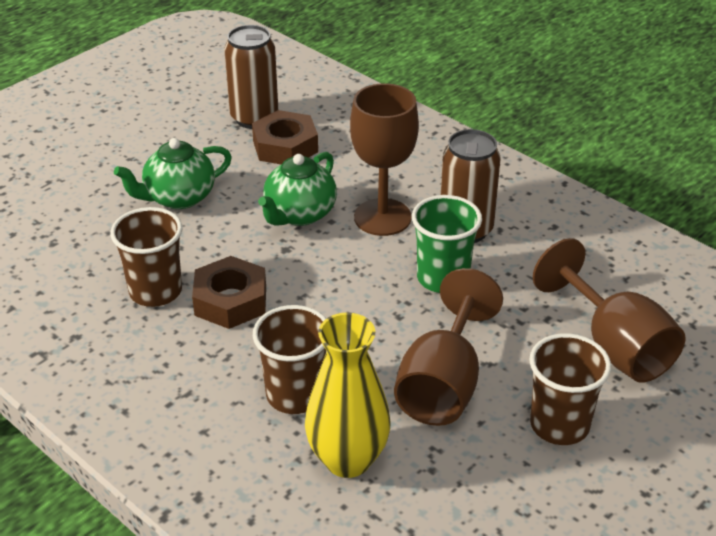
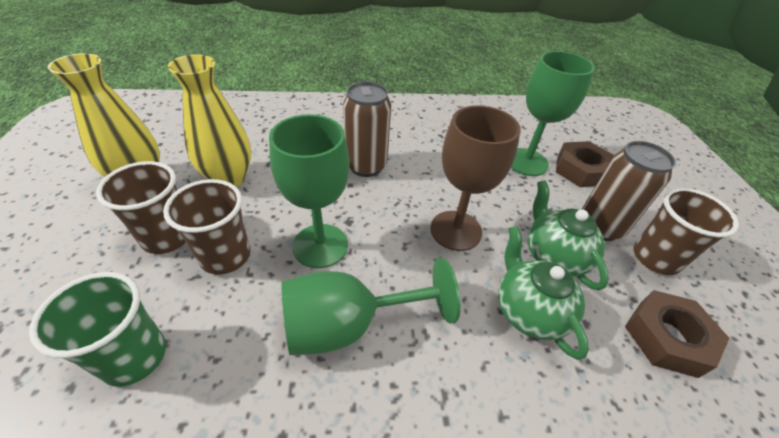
brown goblet: [350,83,419,236] [394,268,503,426] [533,238,685,383] = 3 -> [430,105,521,251] = 1
green goblet: none = 0 -> [269,114,350,268] [282,258,461,355] [511,51,595,176] = 3
yellow vase: [305,313,391,478] = 1 -> [47,53,160,177] [168,54,251,187] = 2

